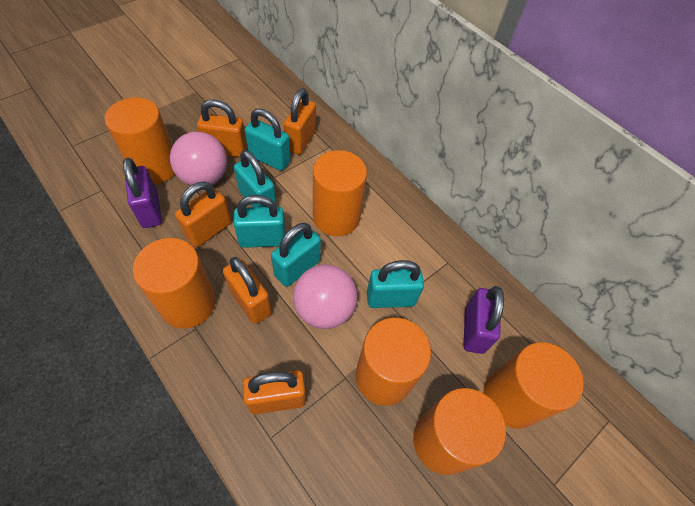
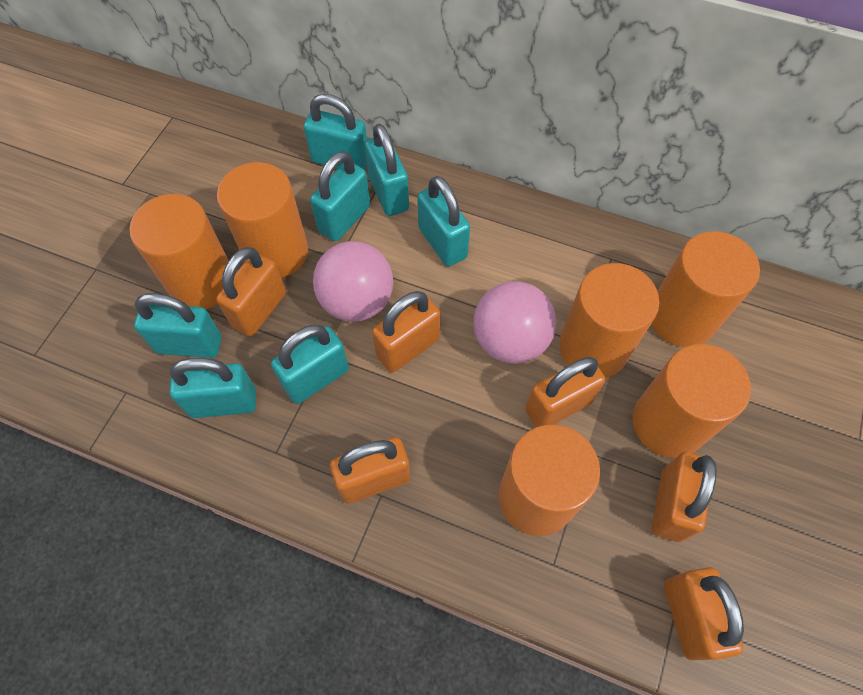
orange padlock: [175,181,231,247] [197,99,247,157] [223,257,272,324] [243,370,306,414] [284,88,316,155] = 5 -> [216,247,286,337] [330,437,410,504] [372,291,440,373] [525,357,605,427] [652,452,717,542] [664,567,744,660] = 6
purple padlock: [123,158,162,228] [463,286,504,354] = 2 -> none = 0
turquoise padlock: [233,195,286,248] [234,150,277,207] [245,108,291,171] [271,223,321,287] [367,260,424,308] = 5 -> [134,293,222,358] [169,358,256,418] [271,325,349,404] [304,94,367,169] [310,151,370,241] [364,124,409,216] [417,176,470,267] = 7

